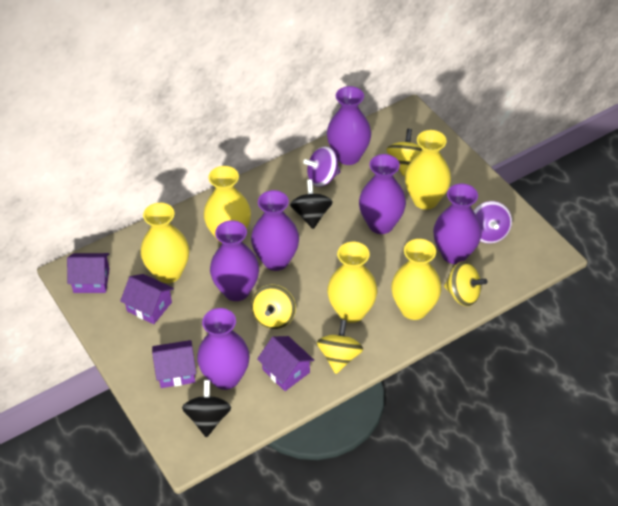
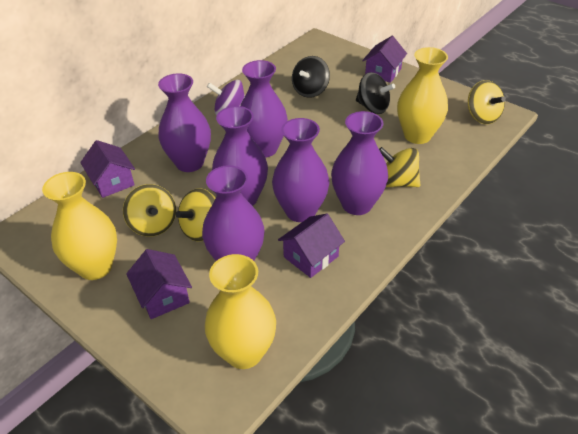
purple spinning top: [303,146,341,187] [474,201,512,244] = 2 -> [207,80,245,116] = 1
yellow vase: [141,203,189,283] [204,166,251,244] [327,242,377,323] [391,239,442,320] [405,130,451,210] = 5 -> [42,172,117,280] [205,254,276,369] [397,47,448,144] = 3

